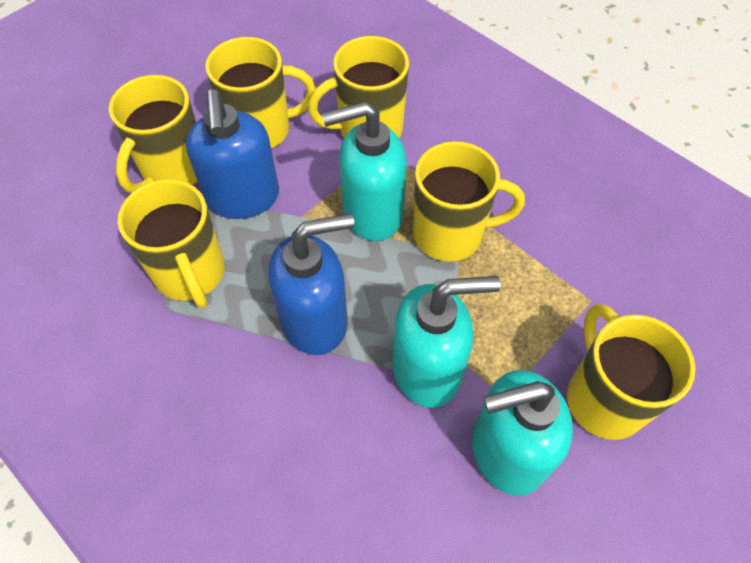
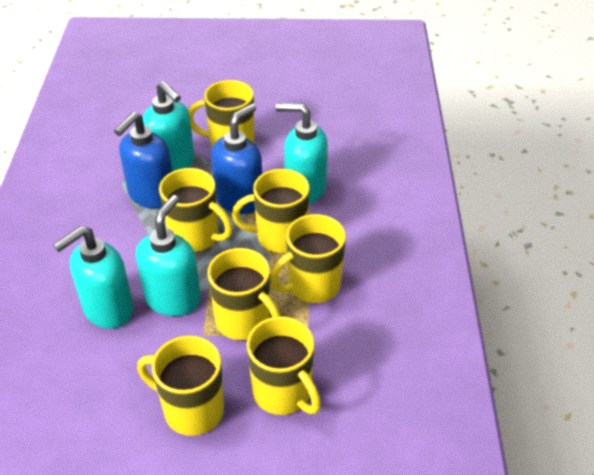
turquoise soap dispenser: [322,101,407,241] [392,276,501,408] [472,370,573,496] = 3 -> [53,226,134,329] [136,195,201,316] [142,81,194,172] [276,103,328,204] = 4
yellow mug: [109,75,198,193] [118,179,225,308] [205,37,316,149] [308,36,409,138] [413,141,525,262] [567,304,695,440] = 6 -> [137,335,224,436] [159,168,233,253] [188,80,254,147] [207,248,281,340] [232,169,310,254] [247,316,321,415] [270,214,346,303] = 7

